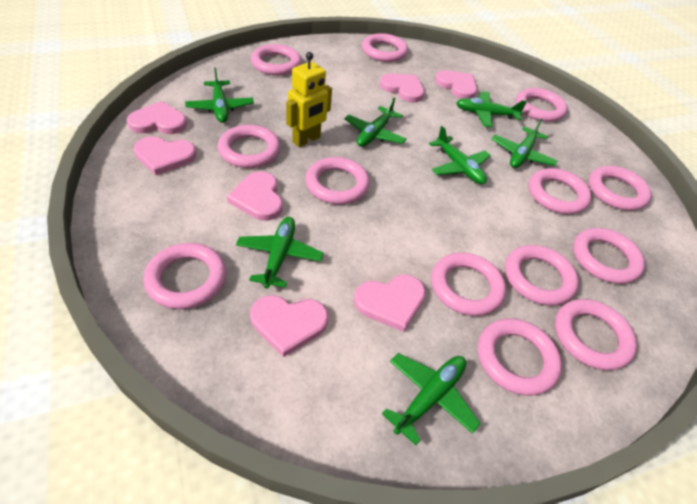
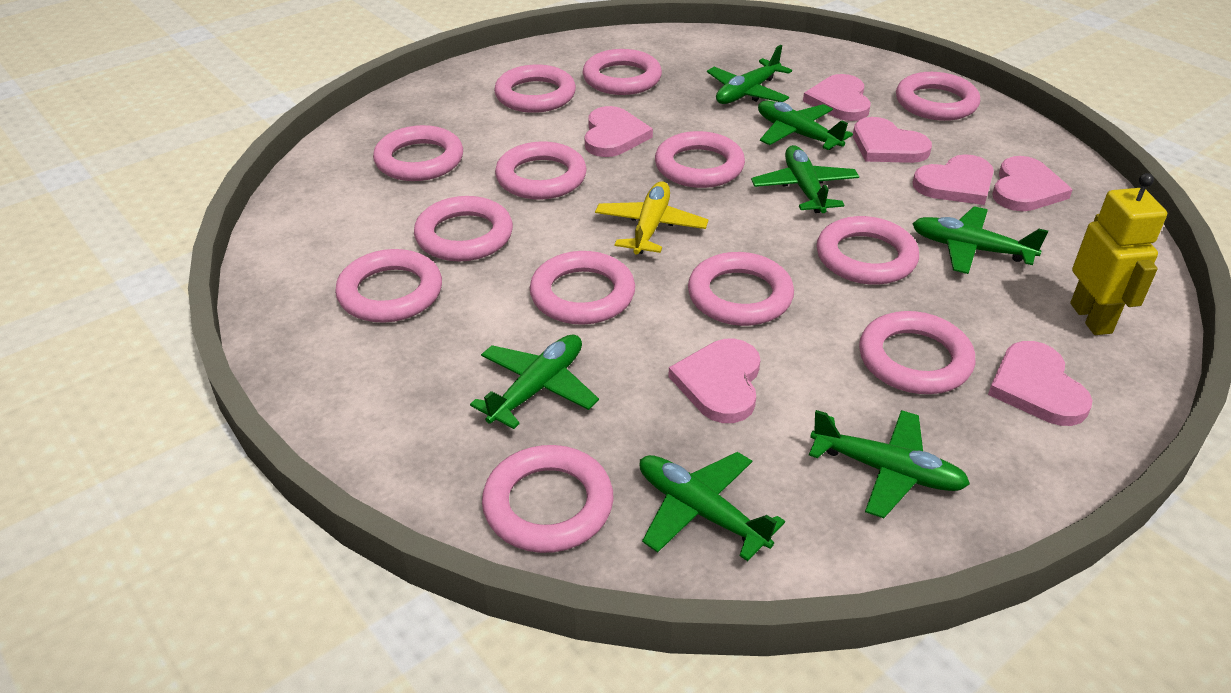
yellow plane: none = 0 -> [595,181,708,255] = 1

